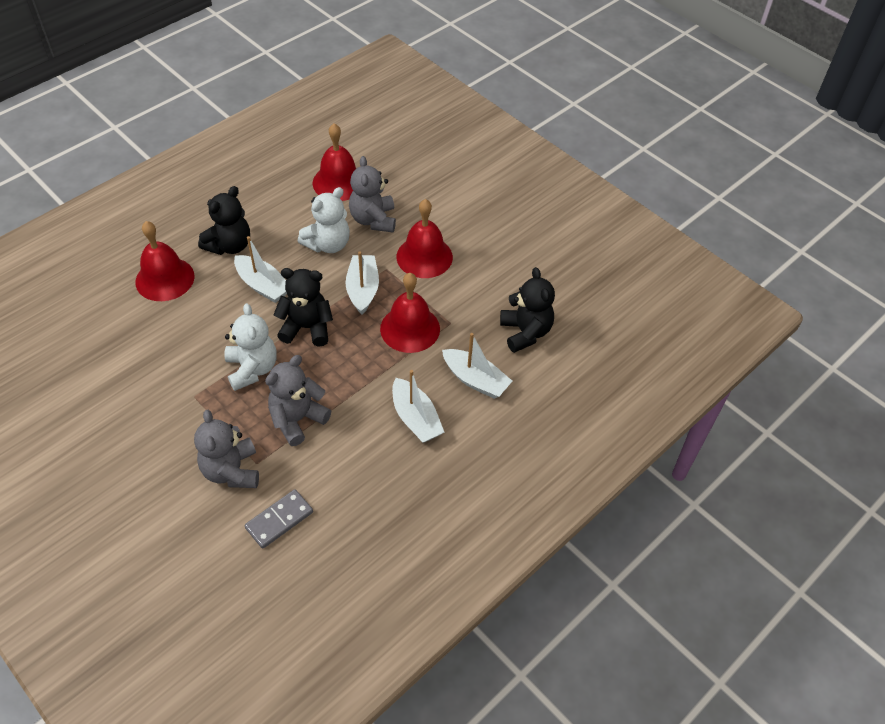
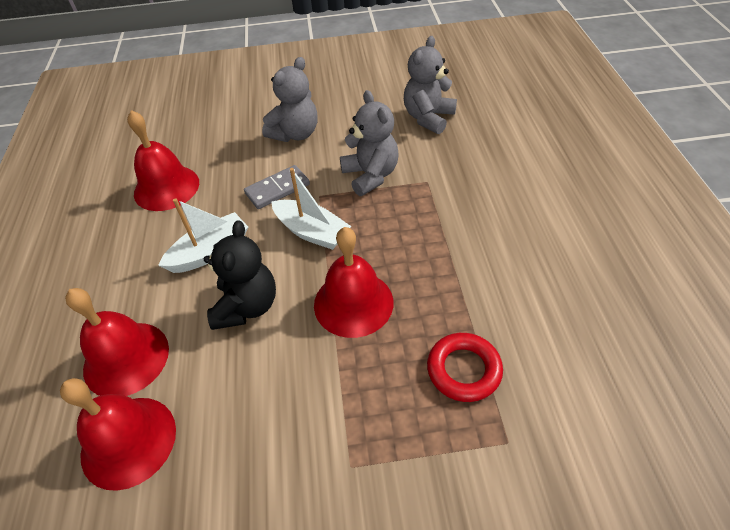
black teddy bear: [198,186,250,255] [273,268,333,347] [500,267,555,353] = 3 -> [204,220,276,330] = 1
red ring: none = 0 -> [427,333,503,402] = 1
white boat: [234,236,287,303] [345,251,379,315] [392,370,444,443] [442,333,512,399] = 4 -> [158,198,248,273] [272,168,351,250] = 2
white teddy bear: [224,303,276,391] [298,187,350,253] = 2 -> none = 0

